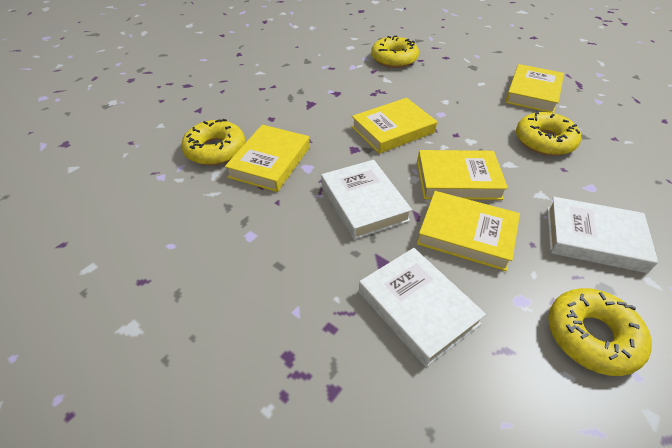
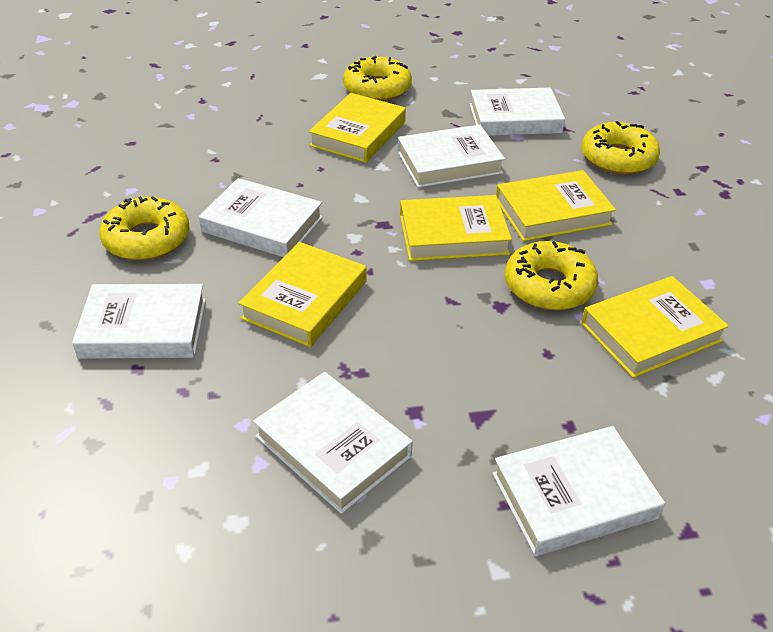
white book: [321,160,412,240] [359,248,486,367] [547,197,658,273] = 3 -> [72,284,206,359] [199,178,323,257] [253,372,413,514] [397,125,505,188] [470,87,565,136] [492,426,665,556] = 6

